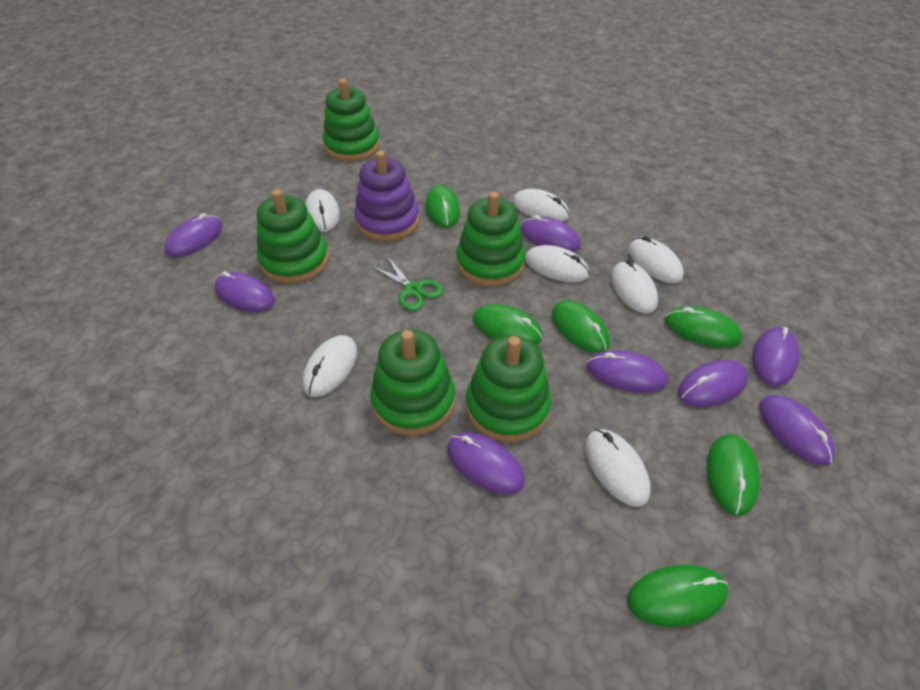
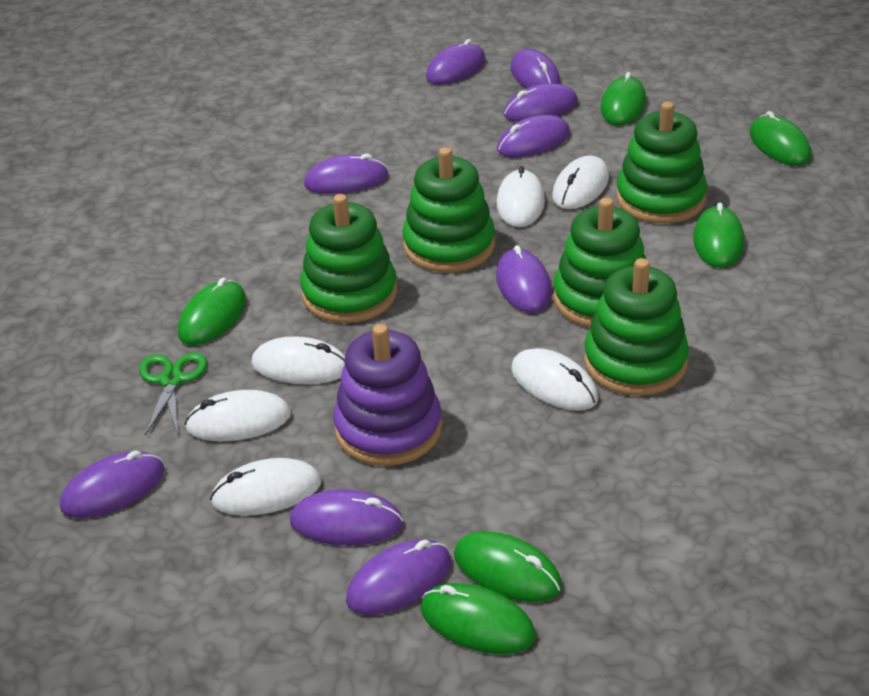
purple mouse: [165,213,223,257] [214,271,275,312] [447,432,525,495] [520,215,580,252] [587,350,668,393] [678,360,748,407] [752,327,799,387] [759,395,835,466] = 8 -> [60,451,165,518] [290,489,403,545] [304,154,388,194] [346,539,451,615] [426,39,485,85] [496,245,552,313] [497,115,570,157] [504,83,578,122] [511,49,560,89] = 9
white mouse: [302,335,357,397] [305,189,340,232] [513,189,570,222] [525,245,590,282] [585,429,650,507] [611,260,658,313] [628,236,684,283] = 7 -> [185,390,291,441] [210,458,321,516] [251,336,345,384] [497,166,545,227] [511,348,598,411] [552,155,609,209] = 6

